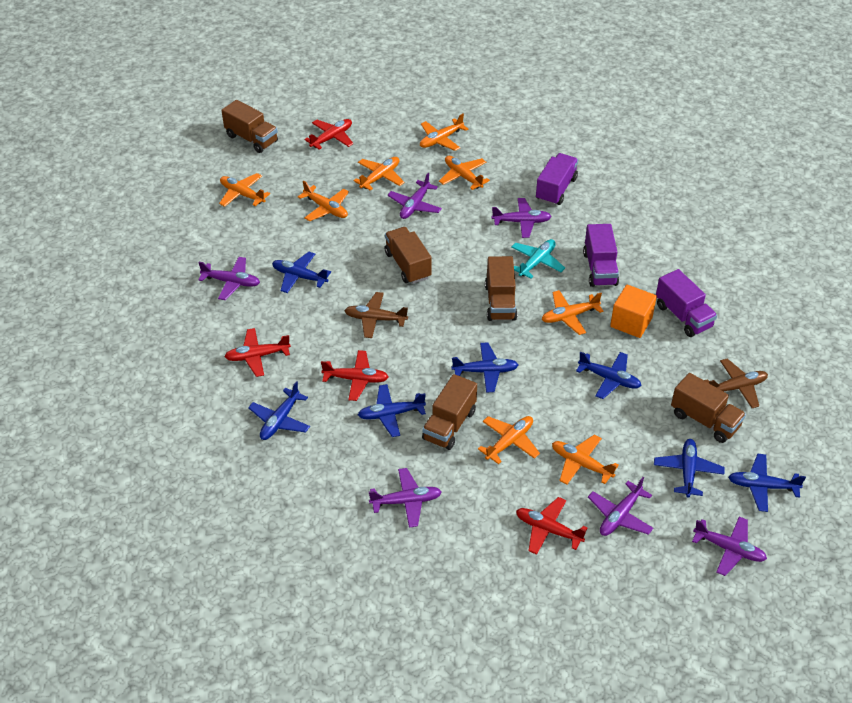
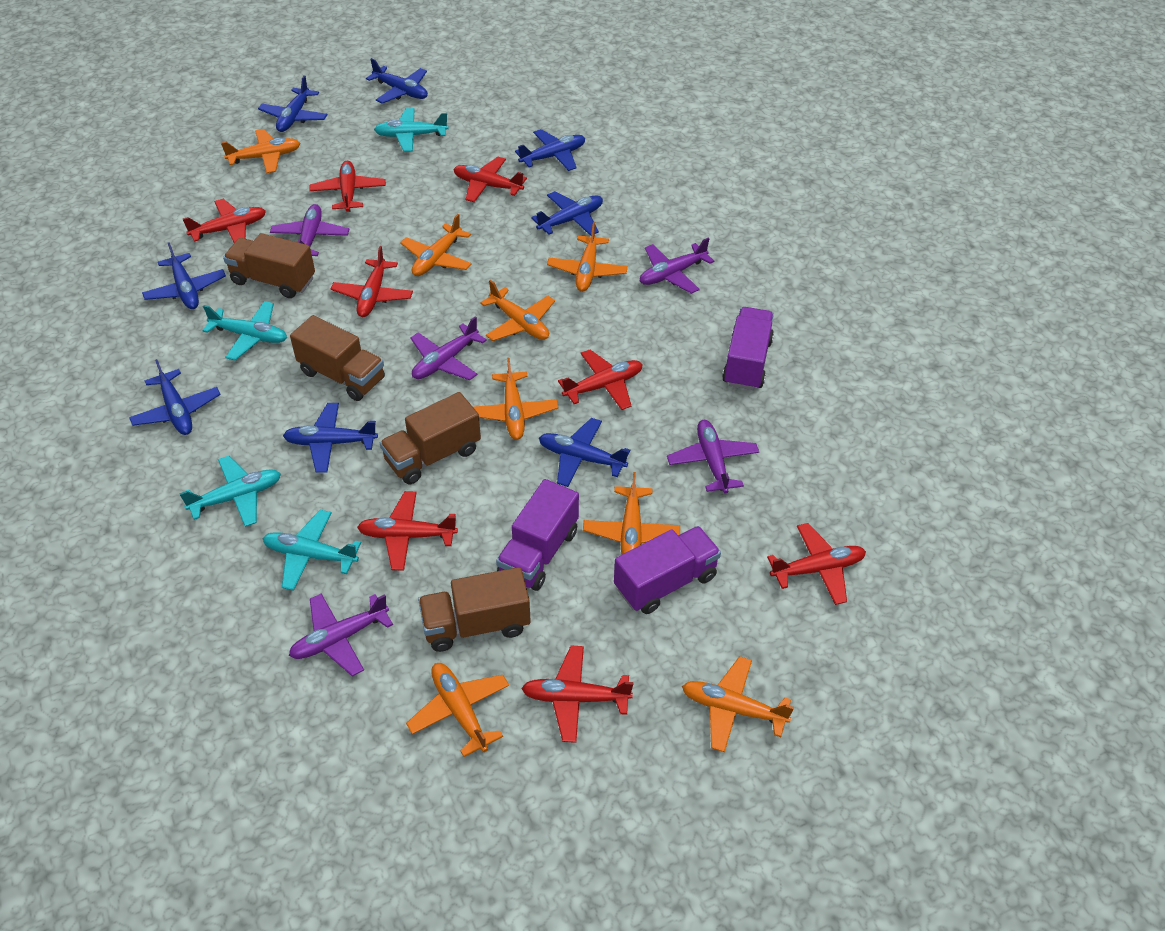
blue plane: [248,381,310,440] [272,252,331,293] [358,384,426,437] [452,343,518,393] [576,352,642,399] [654,439,724,497] [728,454,806,512] = 7 -> [129,359,221,435] [142,242,226,309] [258,75,327,132] [283,403,378,473] [366,58,428,104] [515,129,585,171] [531,191,603,236] [539,418,630,487] = 8
brown plane: [344,292,408,338] [704,358,768,408] = 2 -> none = 0
brown truck: [221,100,278,153] [385,227,432,284] [422,374,477,450] [485,256,517,321] [671,373,746,443] = 5 -> [223,233,315,298] [290,315,385,401] [380,392,481,484] [418,567,531,652] = 4
orange cube: [610,285,657,338] = 1 -> none = 0
purple plane: [198,257,260,300] [369,468,442,528] [387,173,442,219] [492,198,552,238] [588,477,653,536] [692,517,767,576] = 6 -> [270,204,349,256] [289,593,393,676] [410,316,487,380] [640,237,714,294] [667,420,759,494] = 5
red plane: [224,328,291,377] [305,119,353,150] [321,350,388,401] [516,497,587,555] = 4 -> [183,199,266,243] [309,161,386,212] [331,246,413,317] [357,491,458,571] [453,157,527,202] [521,645,634,743] [558,350,643,410] [767,523,866,605] = 8
turquoise plane: [511,239,565,279] = 1 -> [179,456,281,527] [203,301,287,360] [262,510,361,591] [374,108,449,152] = 4

